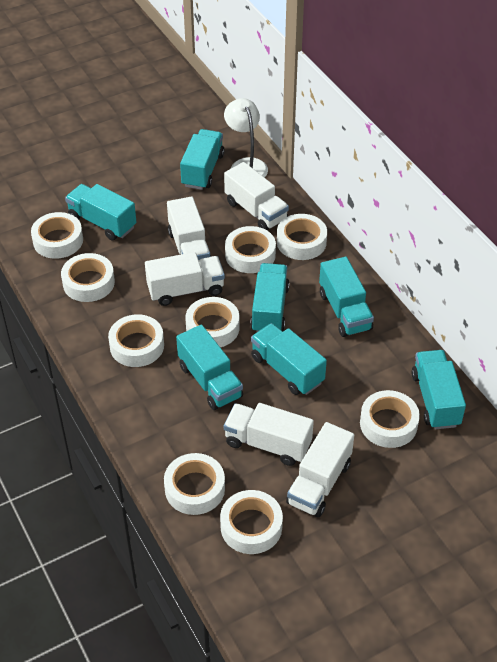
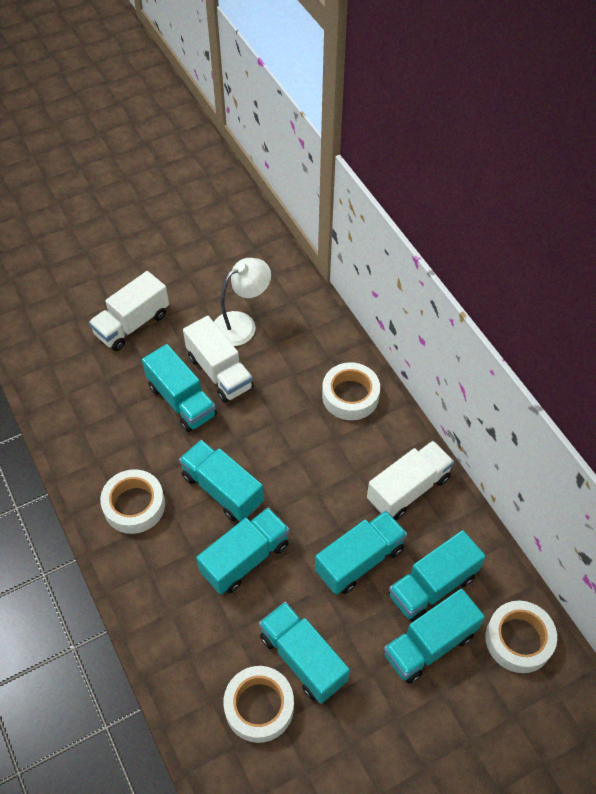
white tape: [31,212,83,259] [61,253,115,302] [108,314,164,367] [164,453,225,515] [185,297,240,347] [220,490,283,554] [225,226,276,273] [277,214,327,260] [360,390,420,448] = 9 -> [100,469,165,534] [223,666,294,743] [322,362,380,420] [485,601,557,673] = 4
white truck: [145,252,225,306] [167,197,211,260] [224,162,289,231] [224,403,314,466] [286,422,354,517] = 5 -> [89,271,169,351] [183,316,253,403] [367,441,454,520] = 3

